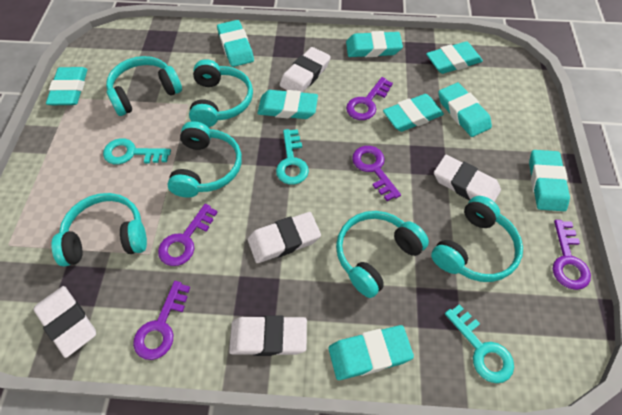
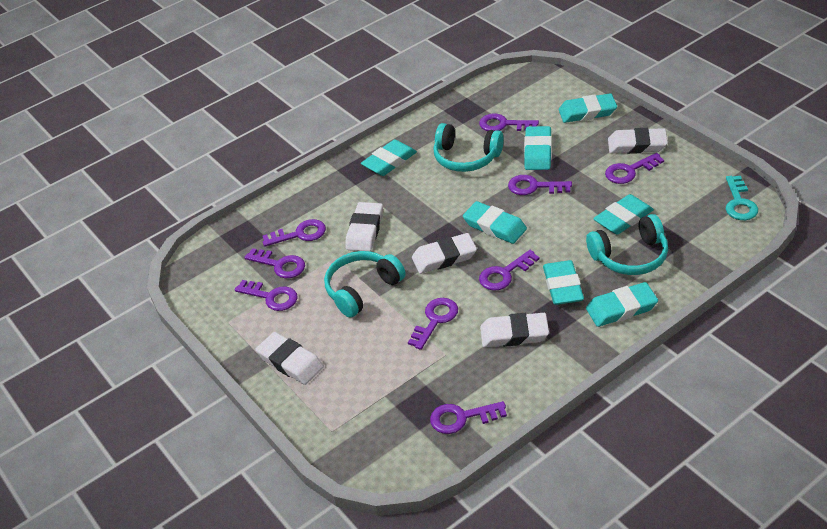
purple key: [133,281,190,360] [158,204,218,266] [346,77,393,120] [352,146,401,201] [553,220,591,290] = 5 -> [234,280,298,311] [244,248,305,278] [263,219,326,247] [408,298,458,350] [430,401,507,434] [479,114,539,131] [479,250,540,291] [508,175,572,195] [605,153,664,184] = 9
turquoise eraser: [46,67,87,105] [217,20,254,67] [257,90,318,119] [328,325,414,380] [346,31,403,57] [383,94,444,132] [426,41,483,74] [438,83,492,137] [529,150,570,211] = 9 -> [361,139,417,176] [463,201,527,244] [524,126,552,170] [543,260,584,305] [559,93,617,123] [586,282,658,327] [593,194,654,235] = 7
turquoise headphones: [52,193,147,266] [106,56,182,116] [167,121,242,198] [189,59,253,127] [336,211,429,298] [431,196,523,282] = 6 -> [324,251,406,318] [433,123,504,172] [586,214,668,275] = 3
turquoise key: [103,138,171,164] [276,129,309,185] [445,304,514,383] = 3 -> [726,176,758,220] = 1

